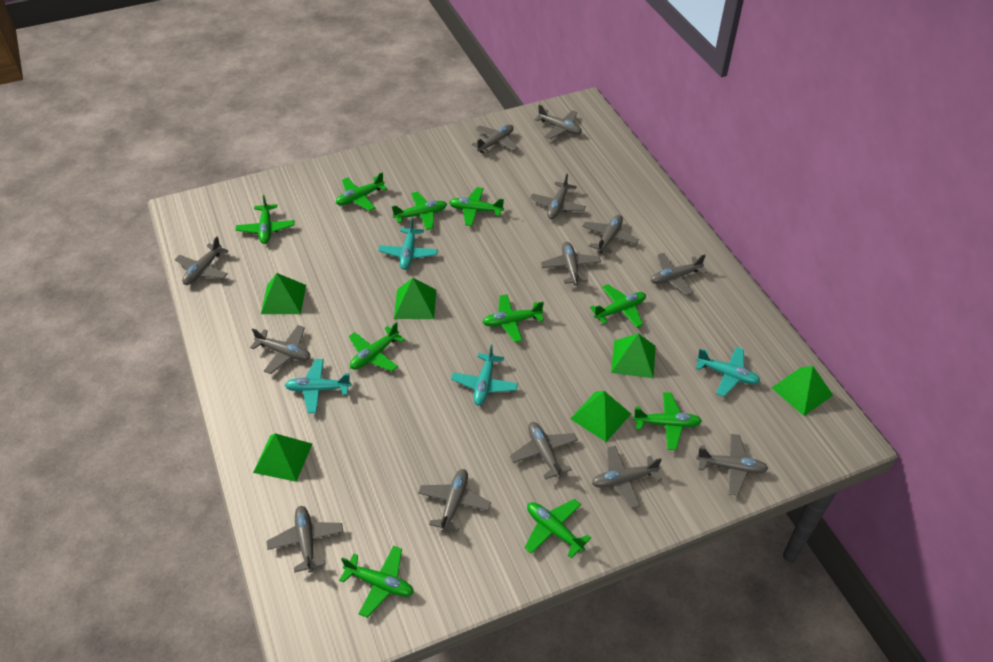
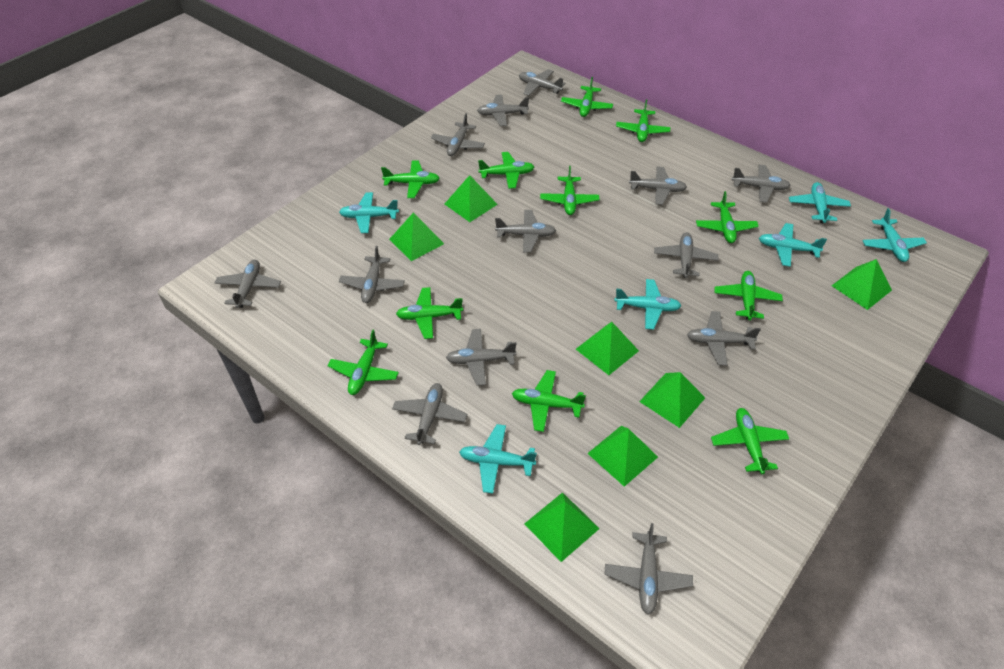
green plane: [236,195,294,244] [336,172,388,211] [339,546,414,618] [349,322,405,372] [392,192,447,230] [449,187,504,226] [483,294,544,342] [524,499,591,558] [590,284,646,328] [633,392,702,450] = 10 -> [327,330,399,395] [381,161,440,198] [396,287,463,339] [478,152,534,189] [512,370,586,432] [540,166,600,215] [561,77,613,117] [616,100,670,142] [696,191,759,243] [711,408,789,474] [715,271,783,320] = 11
green pyramid: [253,433,312,482] [261,273,306,314] [394,278,436,319] [570,391,631,442] [611,333,656,378] [772,366,833,416] = 6 -> [389,213,444,261] [445,175,498,222] [524,492,600,562] [576,322,639,375] [587,426,658,487] [639,372,705,428] [832,259,892,310] = 7
turquoise plane: [285,359,351,413] [378,218,438,270] [451,344,518,405] [695,347,760,397] = 4 -> [339,192,399,233] [459,424,537,494] [614,279,681,330] [759,223,827,267] [789,182,851,223] [862,208,927,262] = 6

